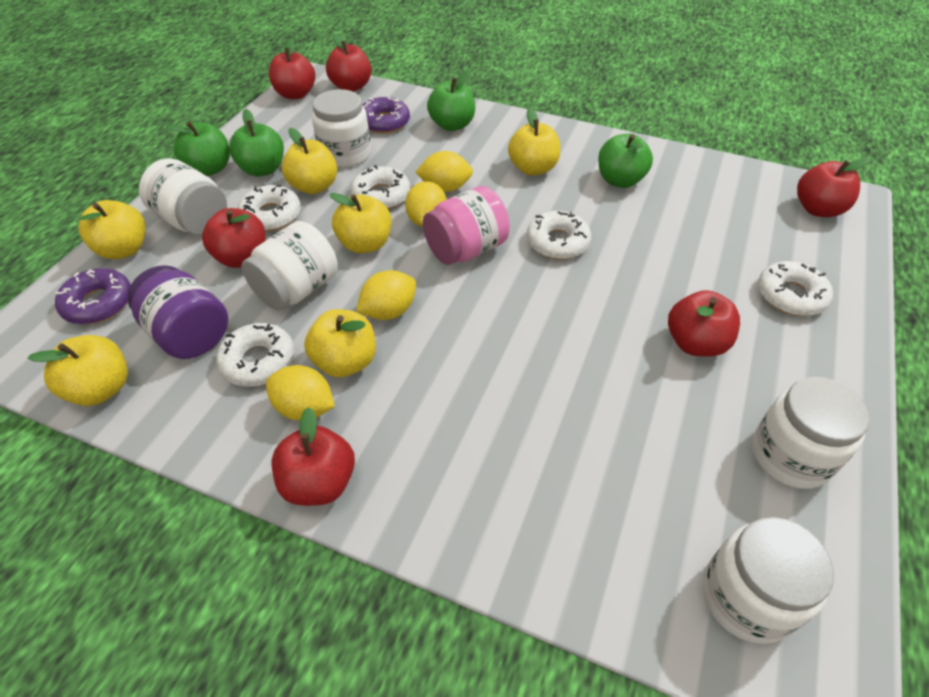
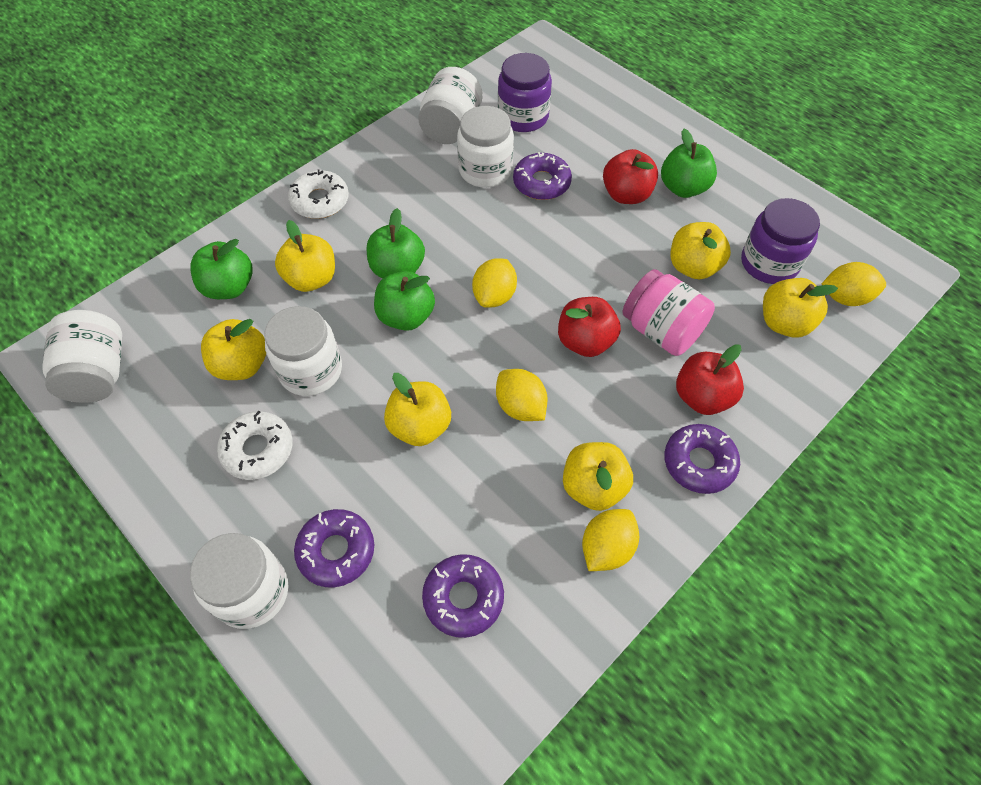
purple donut: [55,268,131,324] [362,97,410,134] = 2 -> [294,509,374,587] [422,554,504,638] [513,152,572,200] [664,424,740,494] = 4
purple jar: [127,265,228,359] = 1 -> [498,53,552,132] [741,198,820,284] = 2
red apple: [202,208,265,268] [269,38,315,99] [272,407,355,506] [326,34,372,91] [668,290,740,357] [797,158,870,217] = 6 -> [558,297,621,357] [603,149,658,204] [676,344,744,415] = 3
white donut: [216,323,295,387] [238,185,301,231] [350,165,410,209] [527,211,591,259] [758,261,833,316] = 5 -> [217,411,292,480] [288,170,349,219] = 2

